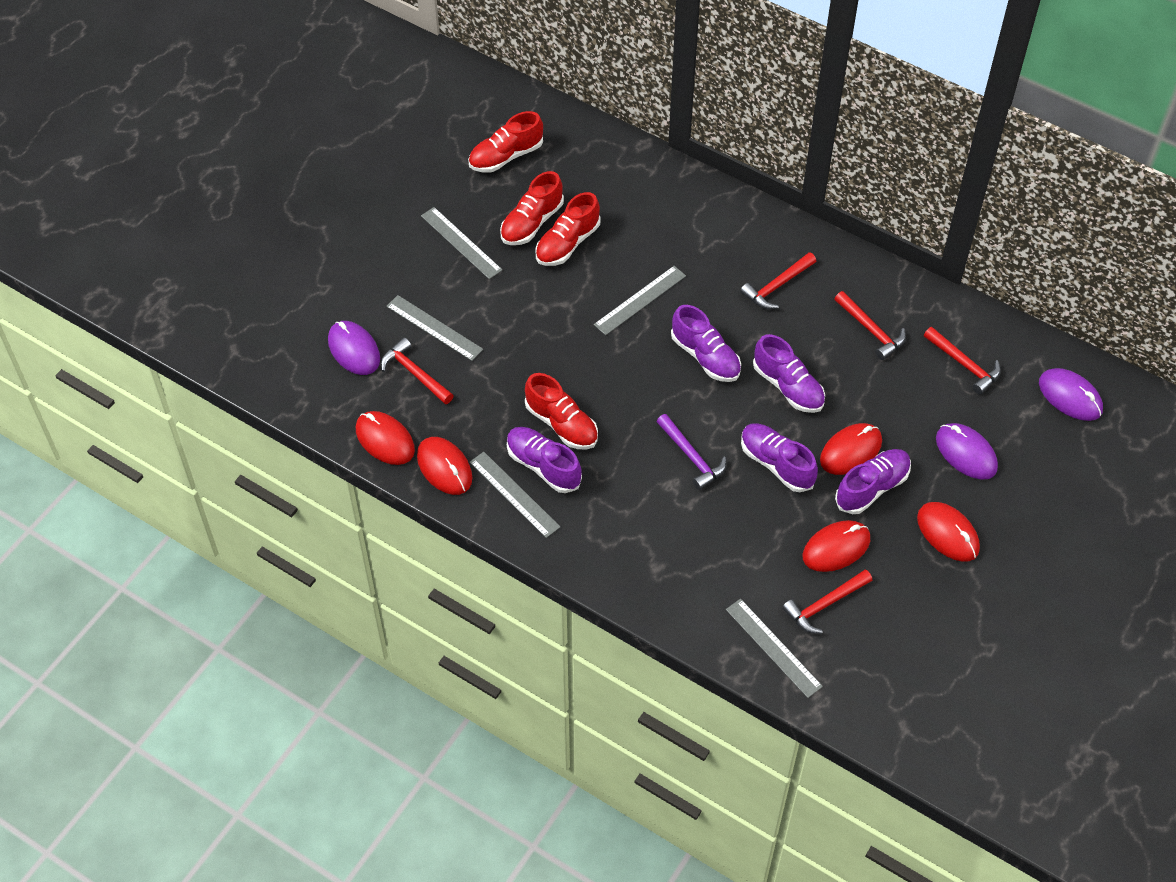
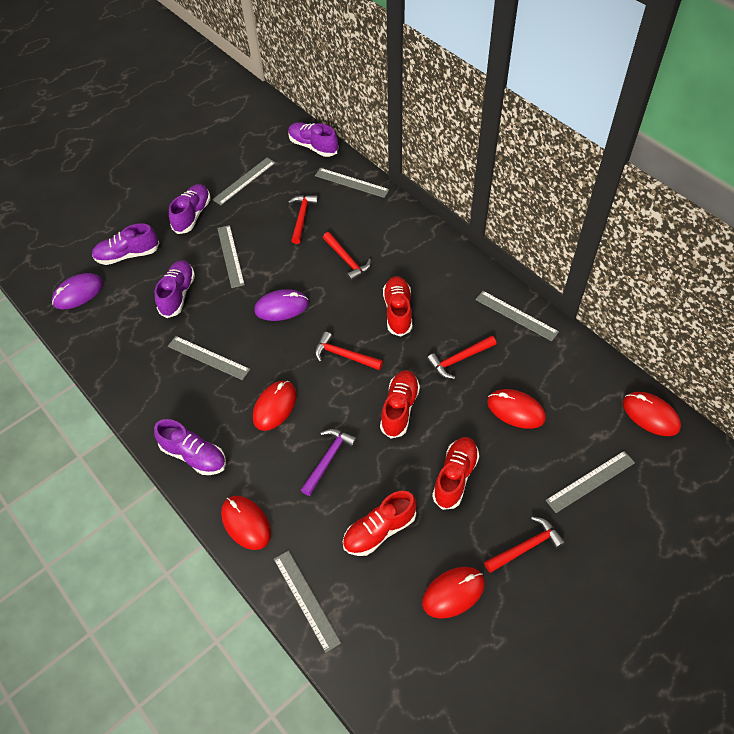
grey ruler: [386,295,483,361] [421,207,502,279] [470,452,560,538] [594,266,686,335] [726,599,823,698] = 5 -> [168,336,250,380] [212,158,276,205] [217,225,245,288] [274,550,341,653] [315,168,390,198] [475,291,559,341] [546,451,635,513] = 7
purple mouse: [328,321,380,375] [936,423,998,480] [1039,368,1103,421] = 3 -> [52,273,103,309] [254,289,308,321] = 2

